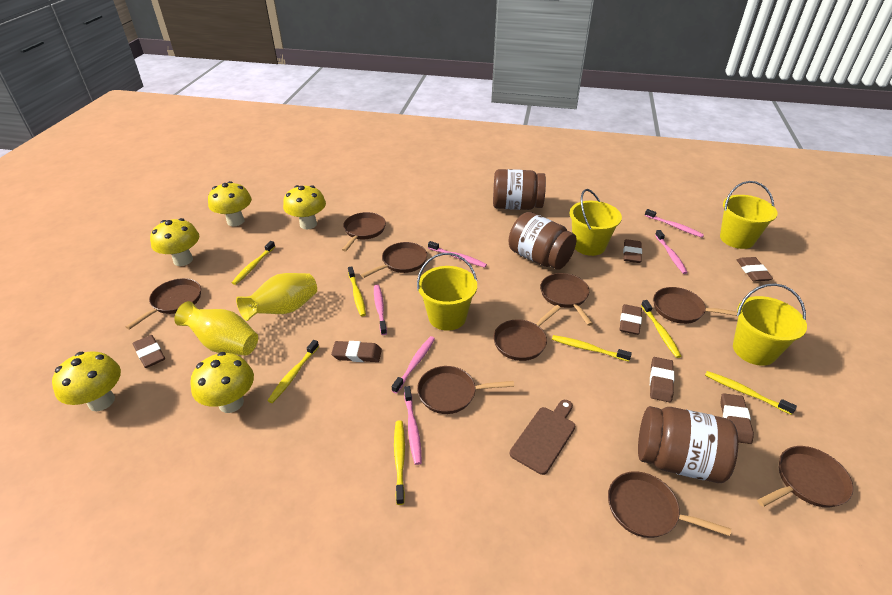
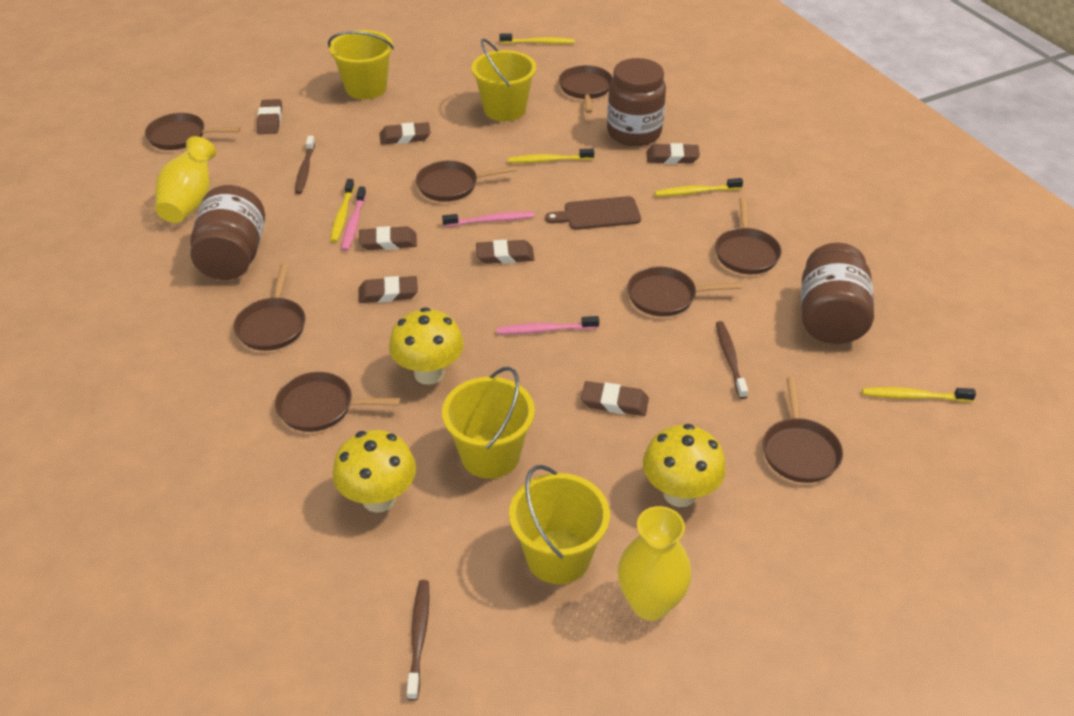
brown pan: [126,278,201,329] [342,212,386,251] [361,242,427,278] [417,366,514,414] [493,305,561,361] [540,273,593,326] [608,471,731,538] [653,287,737,324] [757,446,853,507] = 9 -> [145,113,241,150] [234,264,305,351] [275,372,401,432] [416,161,517,202] [559,65,613,113] [627,266,742,317] [715,198,782,274] [763,377,843,483] = 8
brown toothbrush: none = 0 -> [295,136,315,194] [407,580,429,701] [716,321,748,399] = 3
pink toothbrush: [374,285,387,335] [391,336,435,394] [404,386,422,465] [428,241,487,268] [645,209,704,238] [655,230,688,274] = 6 -> [341,186,366,251] [442,212,535,227] [497,316,599,334] = 3
yellow mushroom: [52,351,121,411] [150,218,199,266] [190,352,254,413] [208,181,252,226] [283,185,326,229] = 5 -> [333,430,416,513] [389,307,464,385] [643,424,726,507] = 3
yellow toothbrush: [232,241,275,285] [267,340,319,403] [348,267,366,317] [394,421,405,505] [552,335,632,362] [641,300,681,358] [705,371,797,415] = 7 -> [330,179,354,243] [499,33,575,44] [508,148,594,163] [654,178,743,197] [862,387,976,402] = 5

